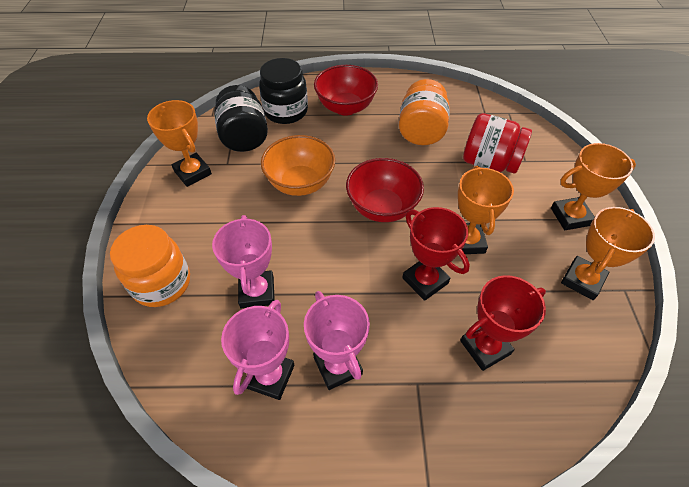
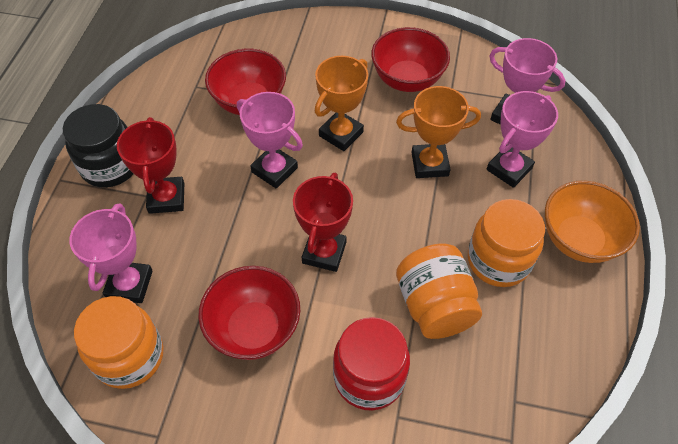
black jar: [214,85,268,152] [259,58,308,124] = 2 -> [63,104,133,188] = 1
orange jar: [110,225,190,307] [399,79,450,145] = 2 -> [74,296,164,389] [396,244,482,339] [468,199,545,287] = 3
orange trophy: [147,100,212,187] [458,166,514,254] [551,143,636,230] [561,207,655,300] = 4 -> [315,56,368,151] [396,86,481,178] = 2
pink trophy: [212,215,275,309] [221,300,294,400] [304,291,370,390] = 3 -> [69,203,153,303] [237,92,303,189] [487,91,558,188] [489,38,566,125] = 4
red bowl: [314,65,378,116] [346,158,424,222] = 2 -> [198,266,300,360] [205,49,286,115] [371,27,450,92] = 3

